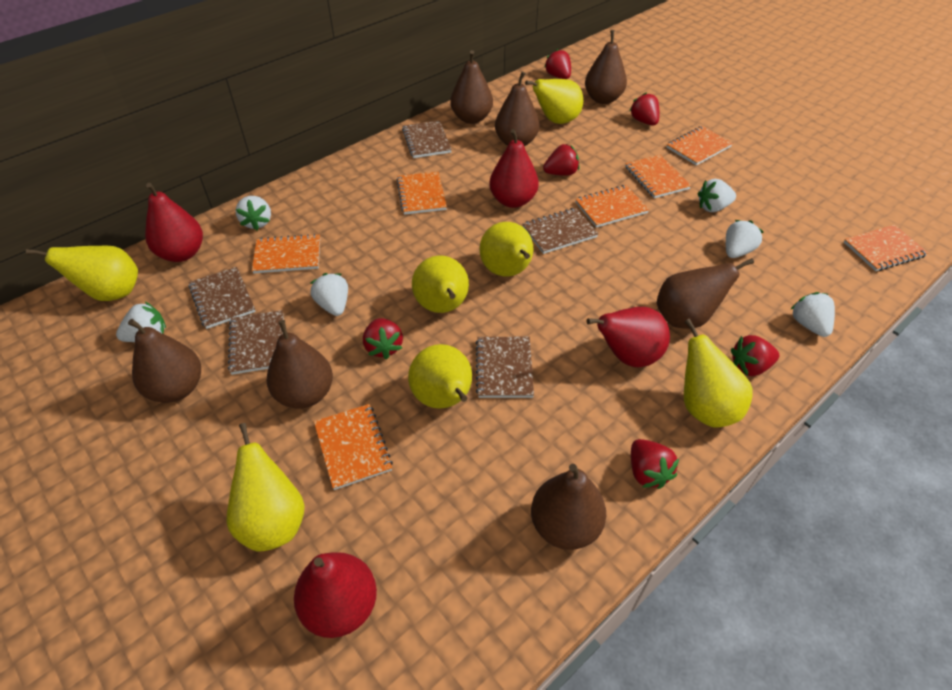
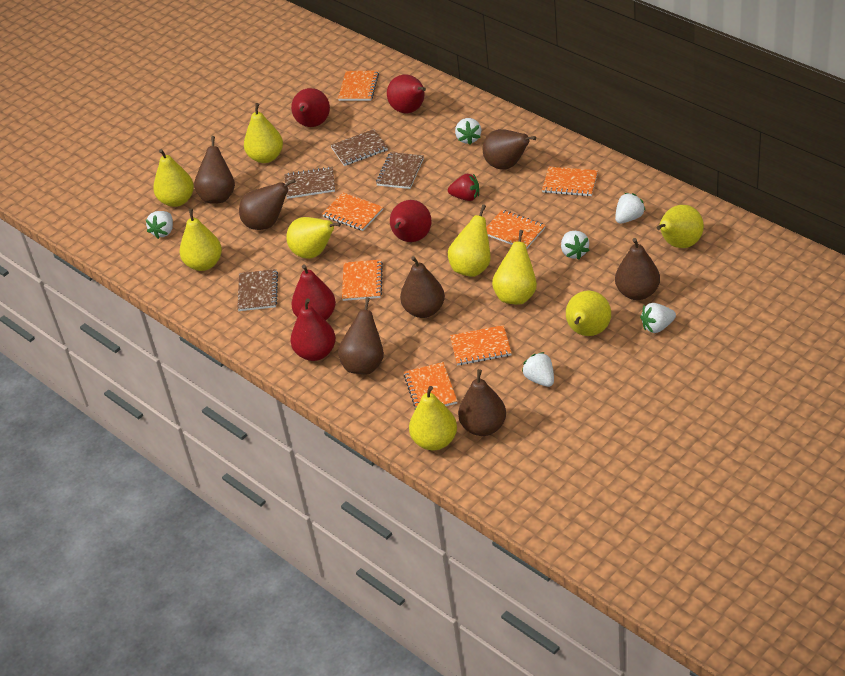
brown notebook: [189,267,256,329] [228,310,283,375] [402,120,452,158] [475,337,534,398] [523,208,598,254] = 5 -> [237,269,278,311] [285,166,335,199] [331,129,388,166] [376,152,424,189] = 4
red pear: [145,183,203,262] [294,552,377,638] [489,129,539,208] [586,307,670,367] = 4 -> [290,298,336,361] [291,88,330,127] [291,264,336,320] [387,74,426,113] [390,200,431,242] = 5
red strawberry: [363,318,403,359] [543,144,579,176] [544,49,571,79] [630,92,659,126] [631,439,679,489] [731,335,779,376] = 6 -> [448,174,479,201] = 1
yellow pear: [26,246,138,301] [226,423,305,552] [408,344,472,409] [412,255,469,313] [479,222,533,276] [525,79,583,124] [684,319,753,428] = 7 -> [153,149,194,207] [179,209,222,271] [244,103,283,163] [286,217,341,259] [409,386,457,450] [448,204,491,277] [492,230,537,305] [566,290,611,336] [656,205,704,248] = 9

